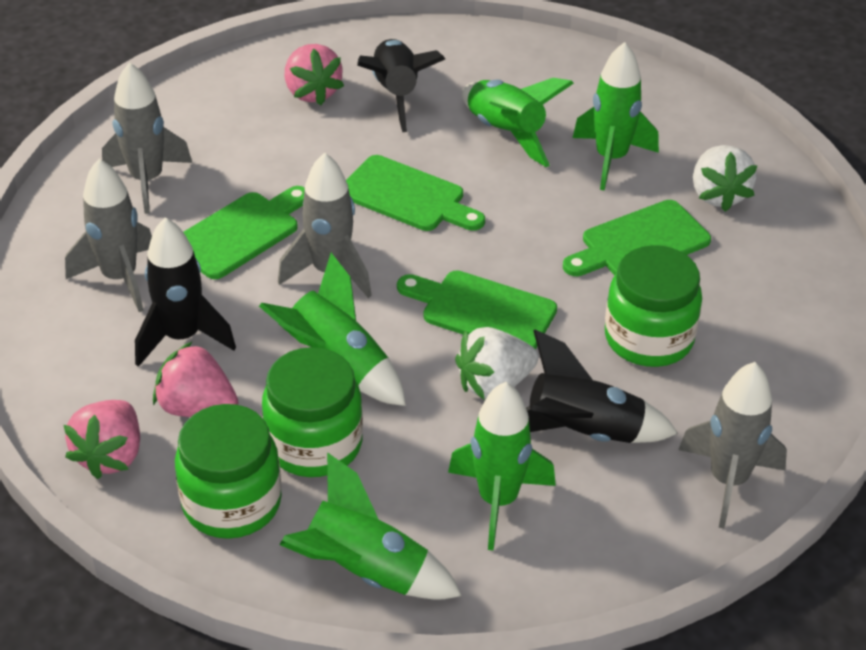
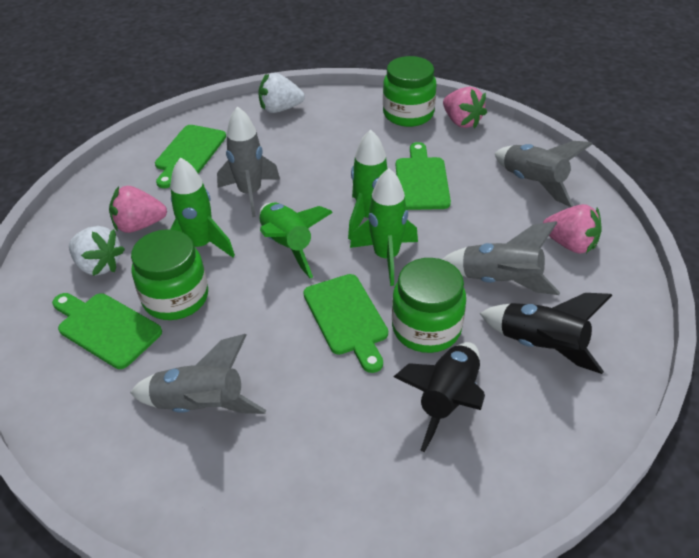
black rocket: [135,217,236,367] [357,39,445,132] [526,329,678,443] = 3 -> [394,342,485,452] [480,293,612,374] = 2
green rocket: [259,253,406,406] [280,453,462,600] [448,382,556,551] [462,78,574,167] [573,42,659,190] = 5 -> [170,157,235,257] [259,203,333,278] [348,129,408,240] [350,168,418,286] = 4

